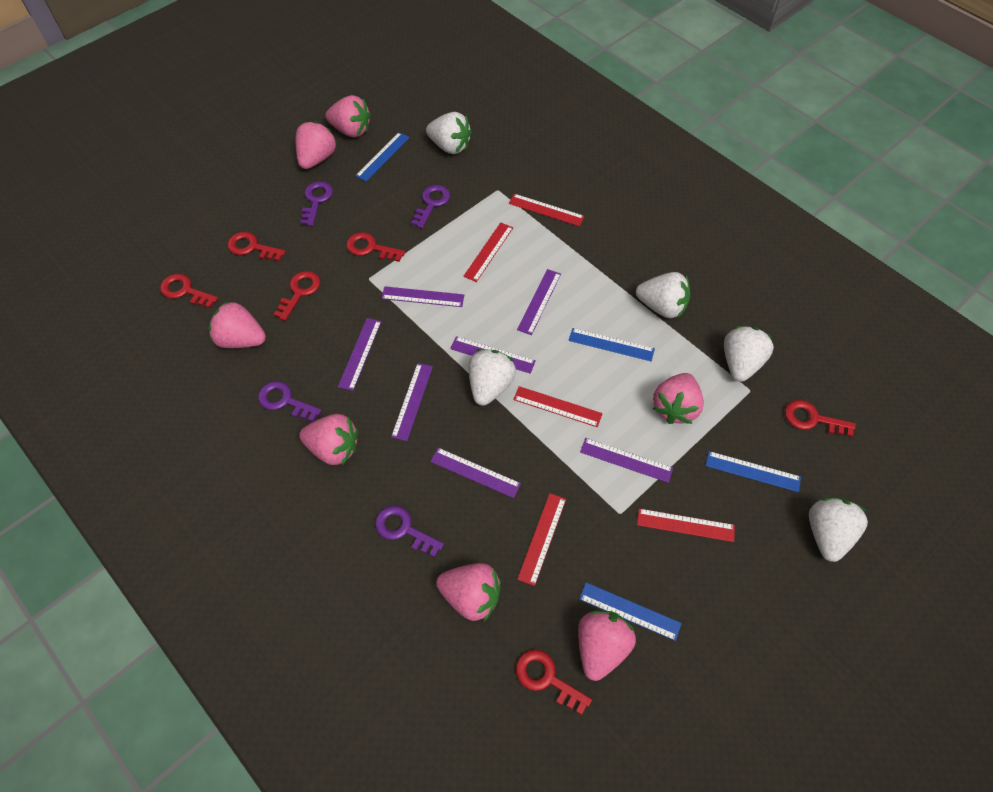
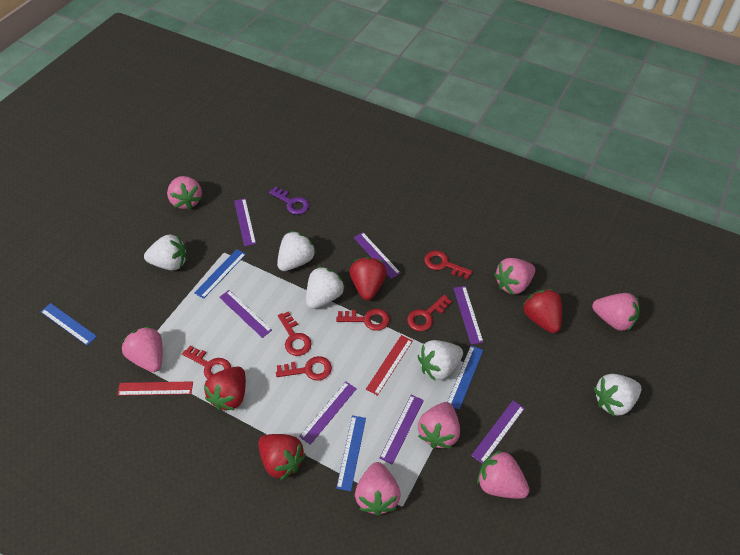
purple key: [258,381,322,422] [300,181,333,226] [375,506,444,558] [411,185,450,228] = 4 -> [269,186,309,215] = 1
red ruler: [463,222,513,282] [509,194,585,226] [513,386,603,427] [517,493,566,586] [637,509,735,542] = 5 -> [117,381,193,396] [366,335,413,396] = 2
red strawberry: none = 0 -> [204,367,246,410] [258,434,306,480] [350,257,387,300] [523,289,562,333] = 4

